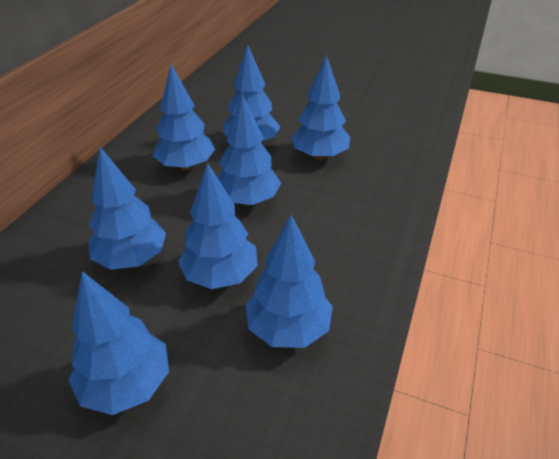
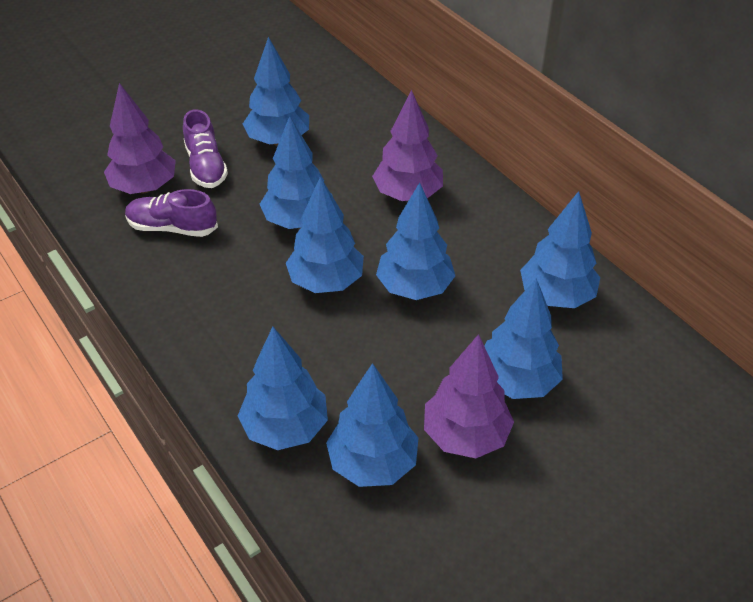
purple shoe: none = 0 -> [125,189,218,237] [183,109,228,188] = 2
purple tree: none = 0 -> [104,83,176,194] [372,90,443,201] [424,334,514,458] = 3

